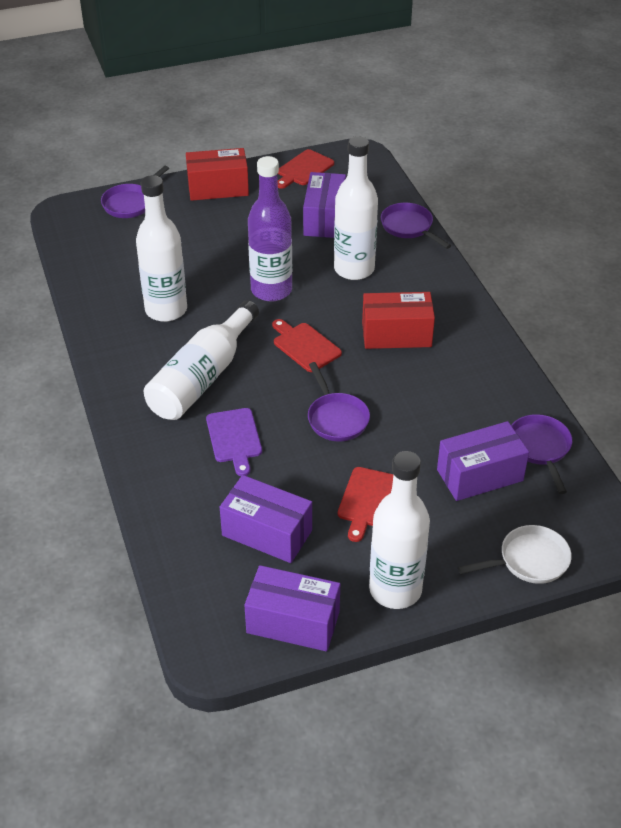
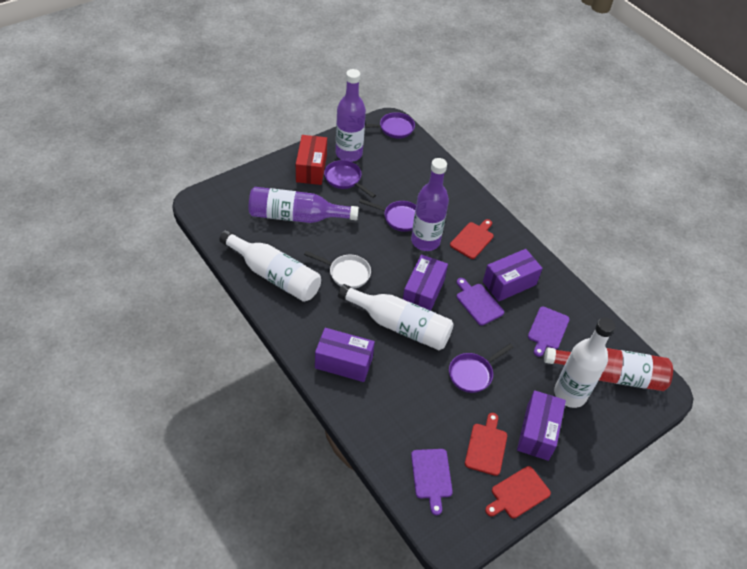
purple bottle: [248,156,292,301] = 1 -> [249,187,359,223] [336,69,366,162] [411,158,449,251] = 3
purple cutting board: [206,408,262,476] = 1 -> [411,449,453,515] [457,278,504,326] [528,306,569,357] = 3
red bottle: none = 0 -> [544,347,673,391] = 1
red box: [186,148,249,201] [362,292,435,349] = 2 -> [296,135,327,185] = 1
white bottle: [136,175,187,322] [144,300,259,420] [334,136,378,280] [369,451,430,609] = 4 -> [219,230,321,302] [338,284,454,350] [554,318,615,408] = 3

